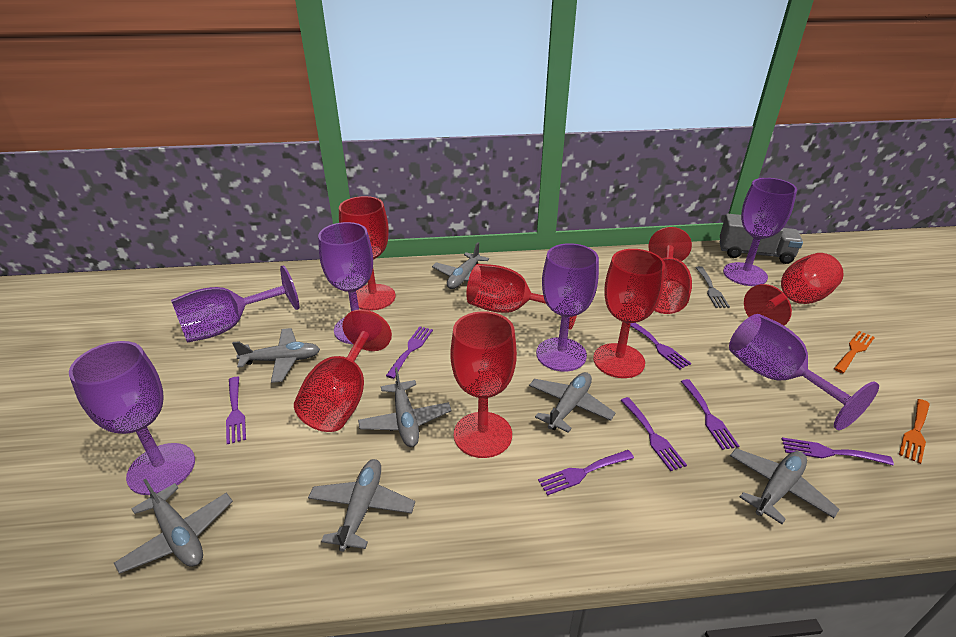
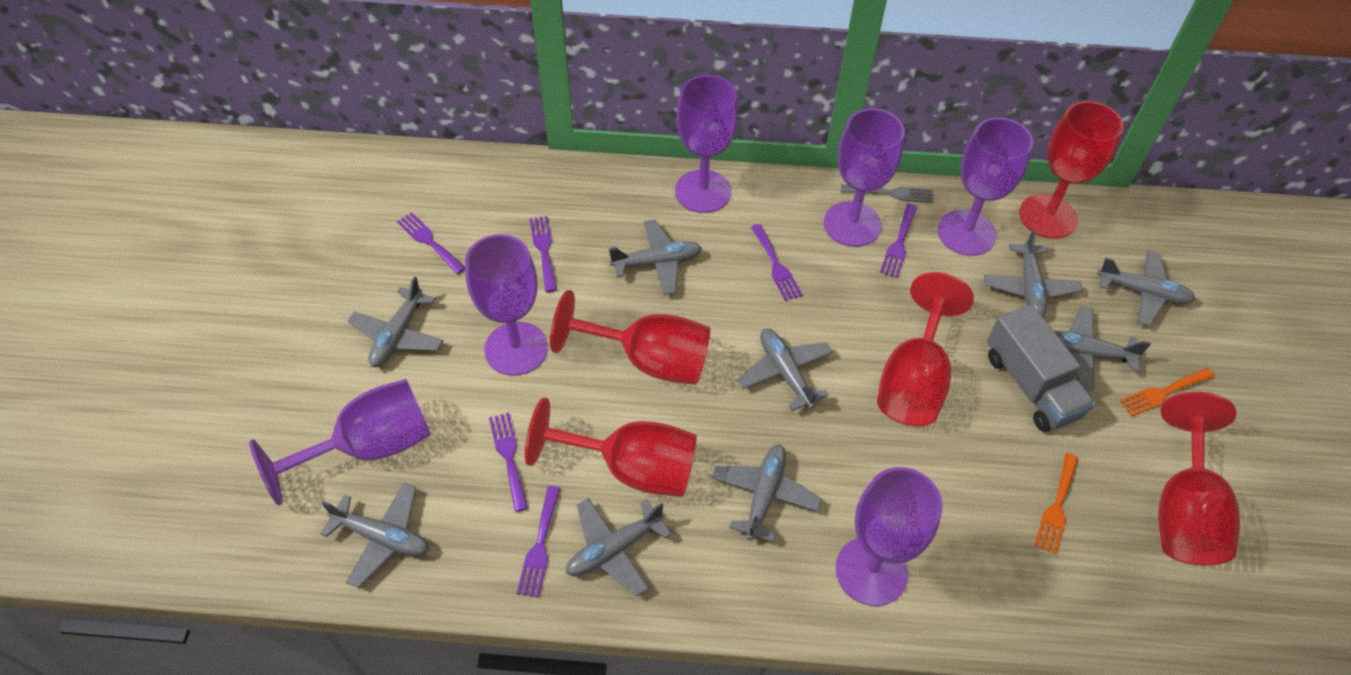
grey plane: [114,478,233,574] [232,328,320,383] [308,459,415,552] [358,367,452,447] [432,242,489,289] [529,372,615,433] [730,448,840,524] = 7 -> [321,483,429,588] [348,276,444,367] [566,498,671,597] [609,219,702,295] [711,445,822,542] [737,329,833,411] [984,229,1083,317] [1054,306,1151,391] [1097,250,1195,327] = 9
purple fork: [226,377,246,444] [386,326,433,379] [538,450,634,496] [620,397,687,471] [630,323,691,370] [681,379,739,450] [782,437,894,465] = 7 -> [397,212,465,274] [489,413,528,512] [516,486,561,598] [529,216,557,292] [751,224,802,301] [880,204,917,278] = 6
red goblet: [294,309,392,432] [339,196,396,311] [450,311,517,458] [466,264,577,330] [593,249,665,378] [648,227,692,314] [744,253,844,326] = 7 -> [525,397,697,497] [550,290,710,385] [877,272,974,426] [1019,101,1124,239] [1158,392,1240,566] = 5

